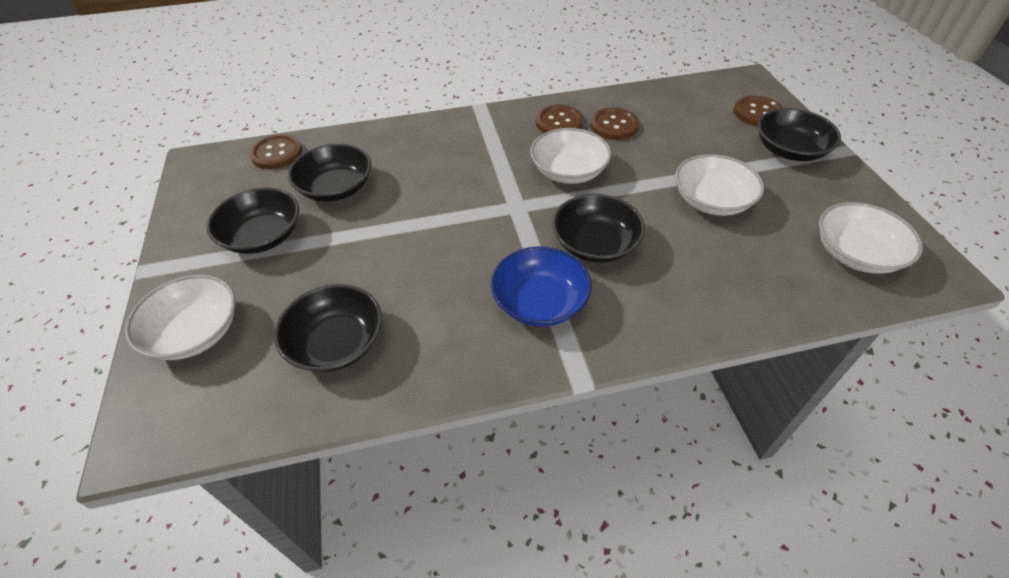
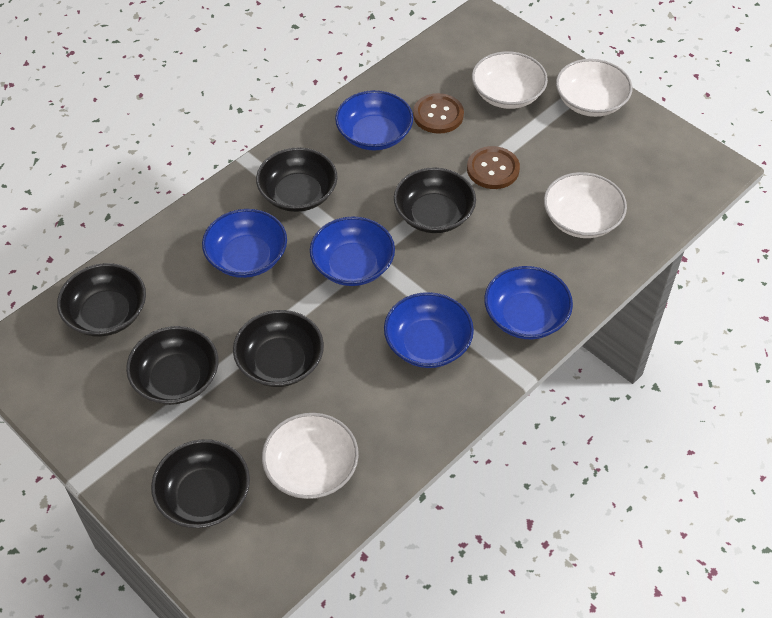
black bowl: [206,187,299,254] [274,284,382,372] [288,144,371,202] [552,194,645,263] [758,108,841,161] = 5 -> [57,263,146,337] [126,326,219,405] [151,439,250,528] [233,310,324,387] [256,147,338,212] [394,168,476,233] = 6
blue bowl: [491,246,592,327] = 1 -> [202,209,287,278] [310,216,395,286] [335,90,413,151] [384,292,474,368] [484,266,573,339] = 5
brown button: [249,134,302,169] [536,105,583,133] [590,108,639,140] [734,96,783,126] = 4 -> [413,93,464,134] [467,146,520,189] = 2

